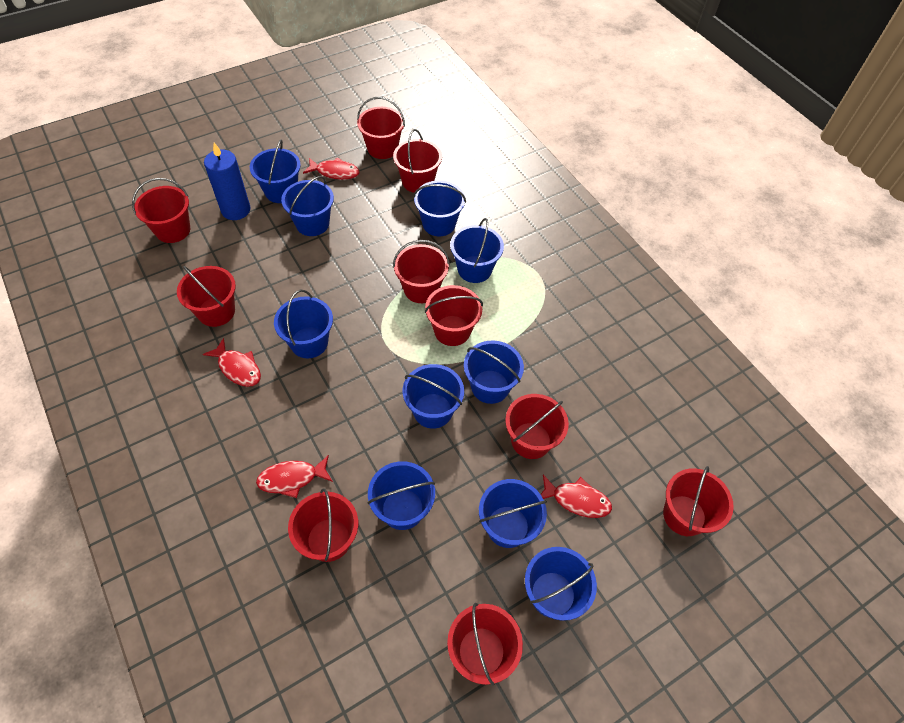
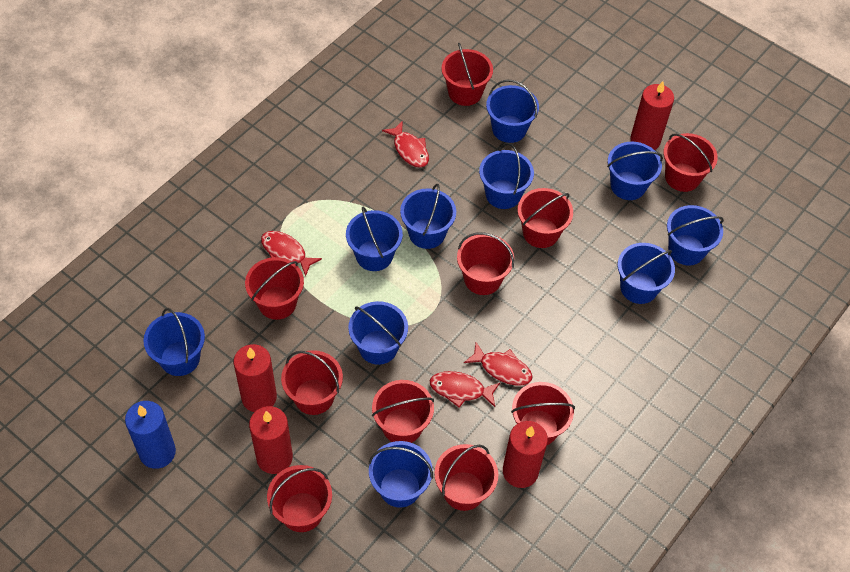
red candle: none = 0 -> [234,344,277,412] [249,406,293,474] [503,421,548,488] [630,81,674,150] = 4

